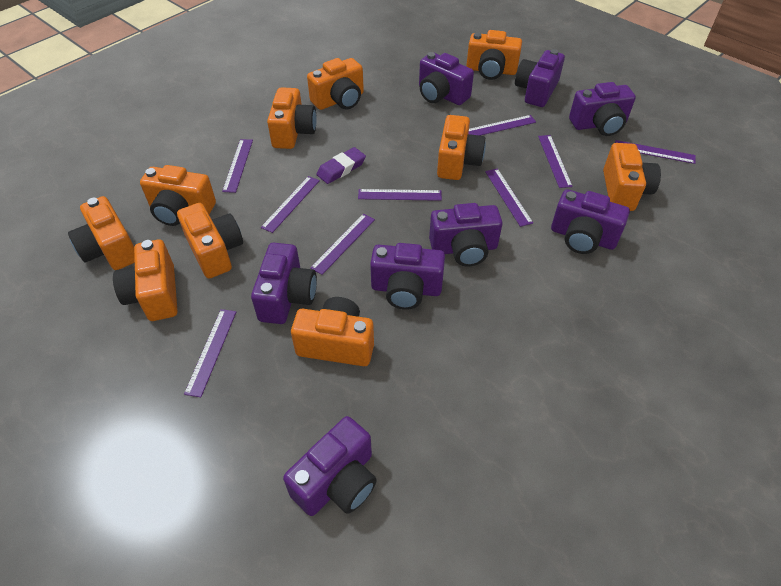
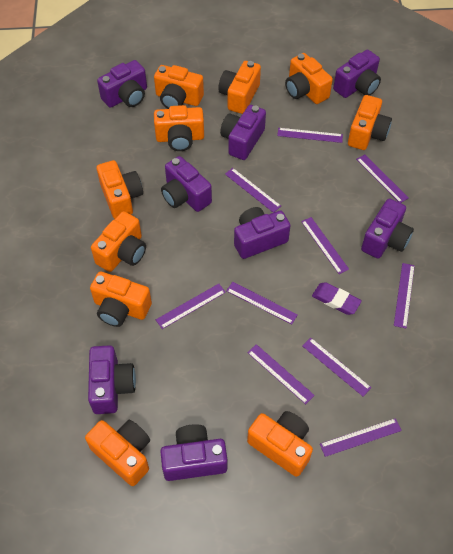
purple ruler: [184,309,236,397] [222,139,253,193] [261,176,320,233] [310,214,375,275] [358,189,442,201] [468,115,536,136] [485,168,533,227] [538,135,573,188] [615,140,696,164] = 9 -> [156,284,226,329] [225,168,281,213] [226,282,298,324] [247,344,315,404] [277,128,343,143] [301,217,349,274] [303,338,371,396] [320,418,402,457] [356,154,408,203] [394,263,415,328] = 10

